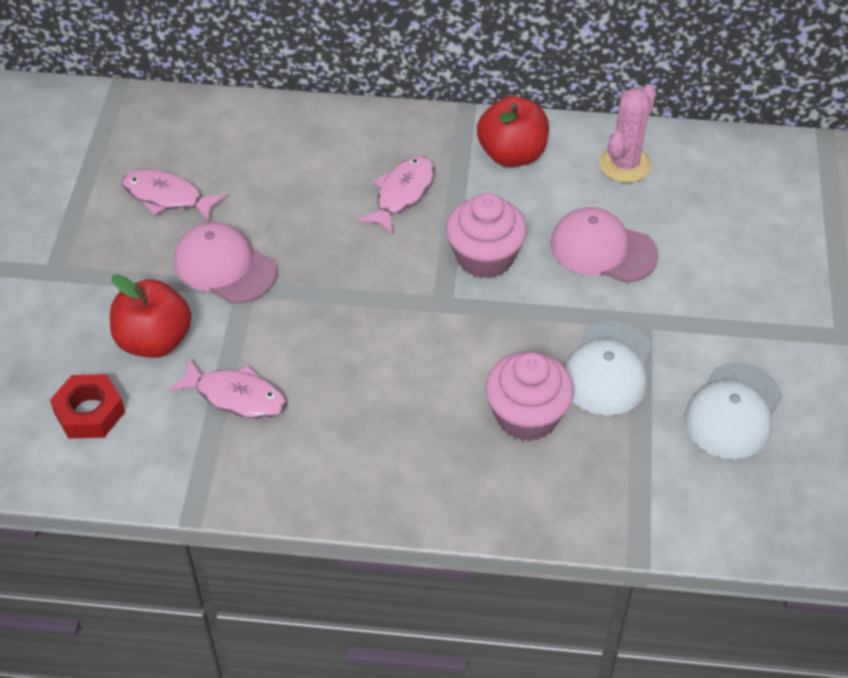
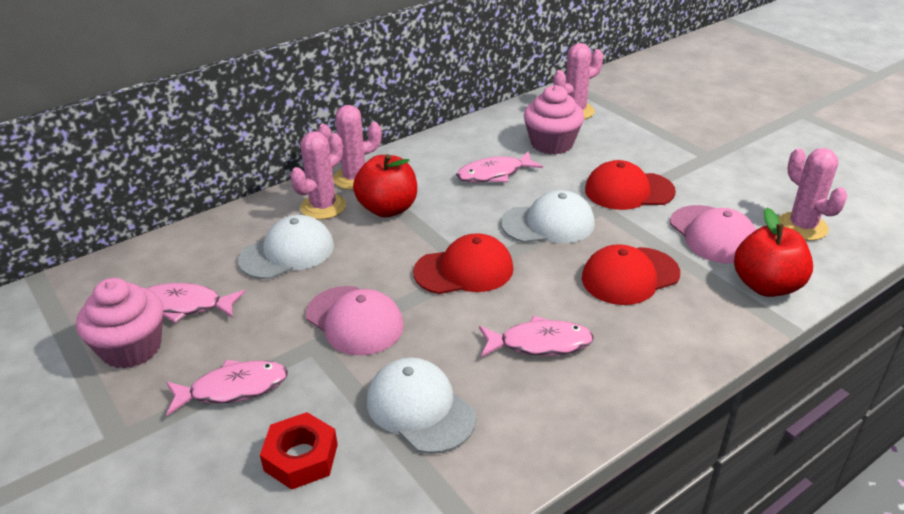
pink cactus: [599,84,656,183] = 1 -> [290,131,346,220] [317,105,382,190] [554,43,603,119] [778,148,847,241] = 4
pink fish: [122,169,227,222] [168,357,287,419] [358,156,434,235] = 3 -> [147,283,245,323] [166,360,288,416] [456,151,543,182] [479,315,594,357] = 4
red cap: none = 0 -> [413,233,513,294] [582,244,680,305] [585,160,676,210] = 3
white cap: [565,321,652,416] [684,362,782,459] = 2 -> [238,215,334,279] [367,357,476,454] [501,190,595,243] = 3

